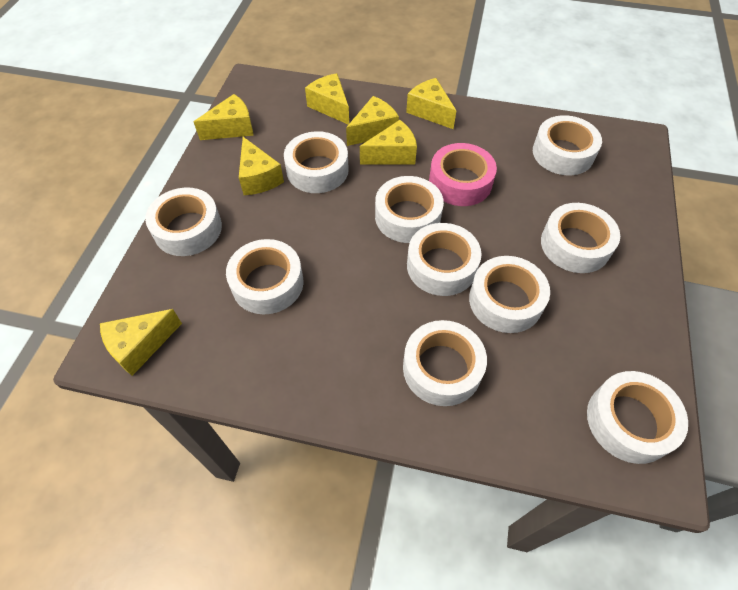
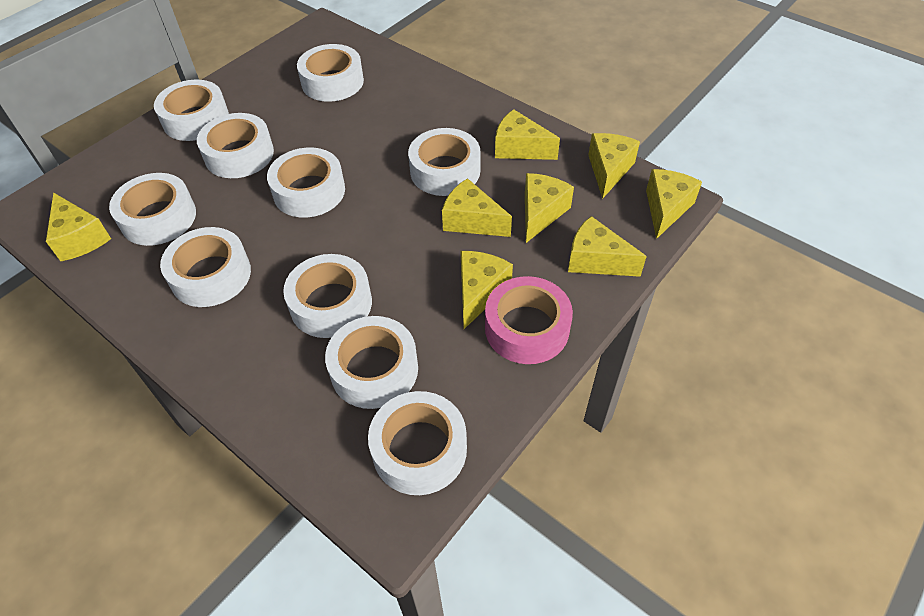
yellow cheese: [100,309,182,376] [194,94,254,140] [239,137,284,195] [305,73,349,125] [346,96,399,146] [360,120,417,165] [406,78,456,129] = 7 -> [46,192,111,261] [442,178,512,237] [461,251,513,329] [495,109,560,160] [525,173,574,243] [568,216,647,277] [588,133,640,199] [646,169,702,239] = 8

